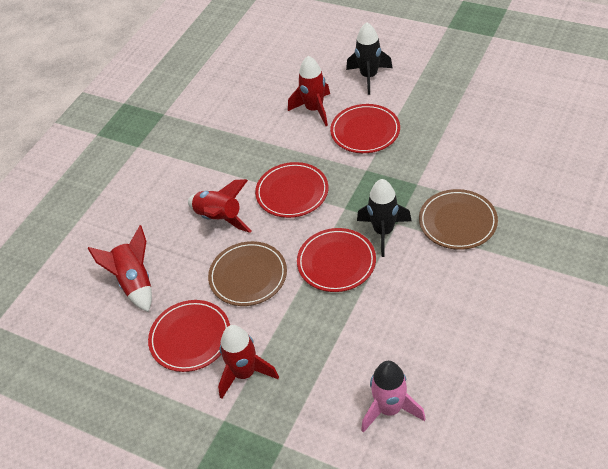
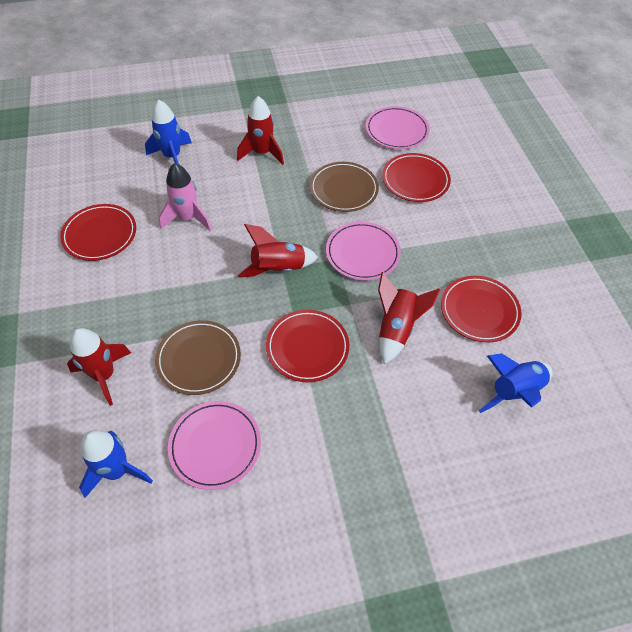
black rocket: [346,22,393,95] [357,179,412,257] = 2 -> none = 0
blue rocket: none = 0 -> [79,430,153,498] [145,100,192,164] [479,353,553,413] = 3
pink plate: none = 0 -> [168,401,261,490] [326,222,401,280] [366,106,430,149] = 3

